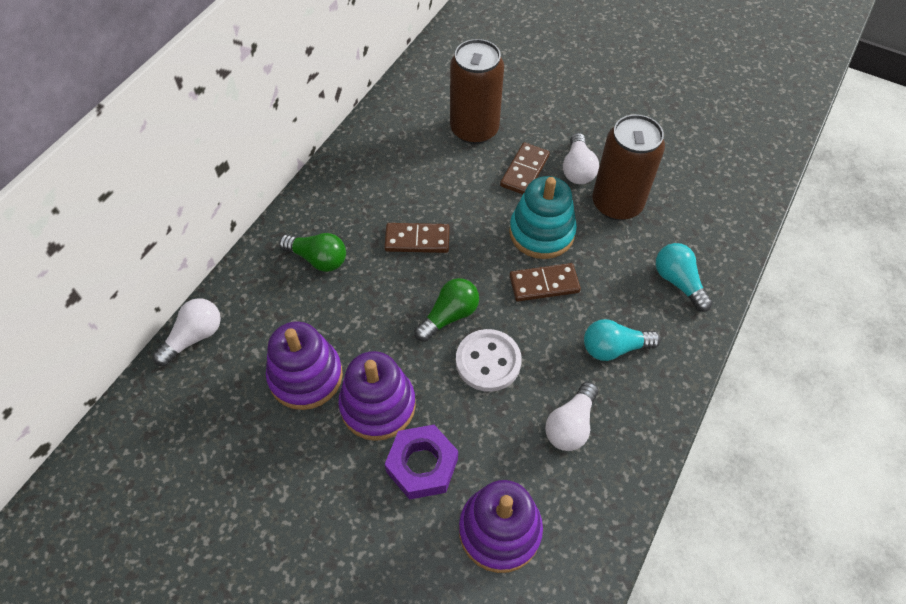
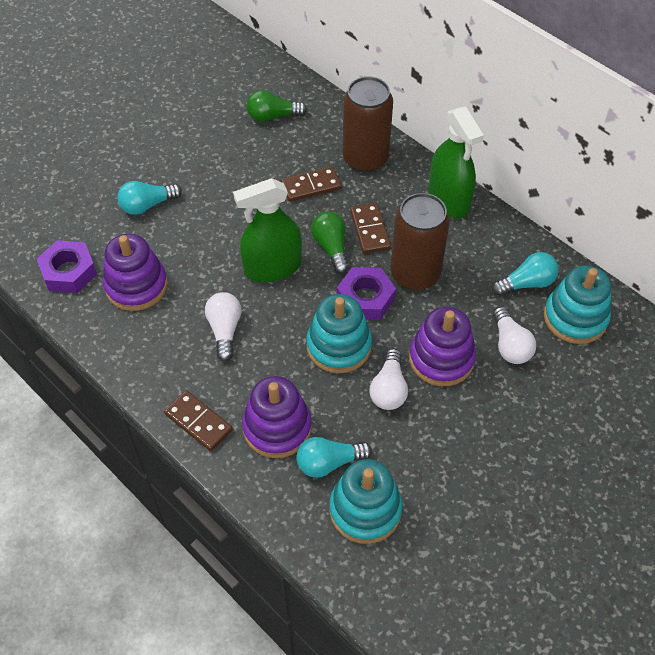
green spray bottle: none = 0 -> [233,178,302,282] [429,106,484,218] = 2
purple nut: [385,425,458,500] = 1 -> [37,240,97,293] [337,267,396,320] = 2
turquoise light bulb: [584,319,660,361] [656,243,712,312] = 2 -> [117,181,182,215] [296,437,372,478] [492,252,559,296] = 3
turquoise stacking toy: [509,176,577,259] = 1 -> [306,294,372,373] [329,459,403,544] [544,266,611,344] = 3
white button: [456,329,522,392] = 1 -> none = 0

